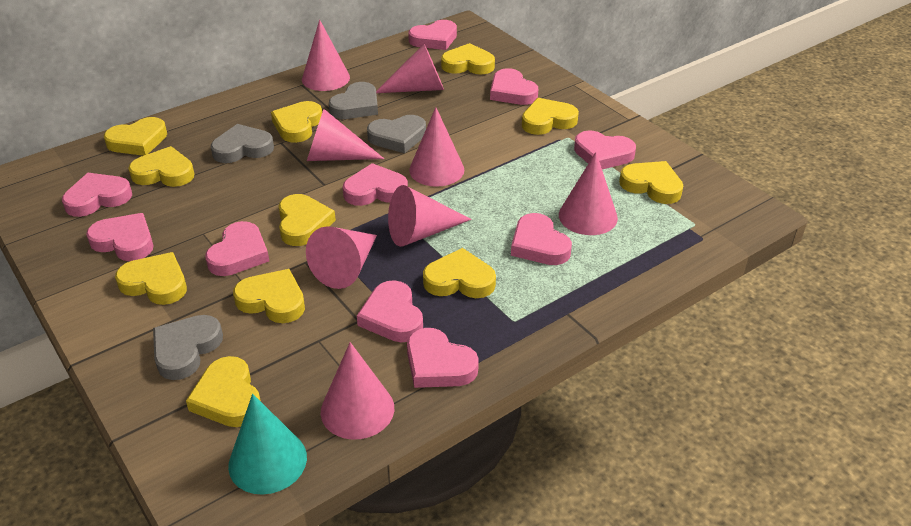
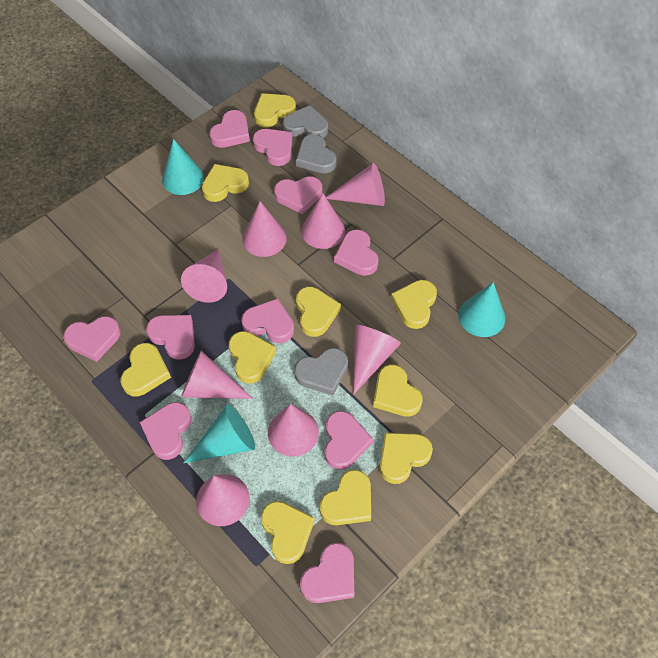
grey heart: [153,315,223,380] [211,124,274,163] [329,82,378,119] [367,115,426,153] = 4 -> [283,105,328,138] [294,348,348,396] [296,134,337,173] = 3
turquoise cone: [228,394,307,495] = 1 -> [162,139,204,195] [183,405,255,463] [458,282,505,337] = 3
yellow heart: [104,117,167,156] [115,252,187,305] [128,146,194,187] [186,356,261,427] [233,269,305,323] [271,101,322,143] [279,194,336,246] [423,248,496,298] [441,43,495,74] [522,98,579,135] [619,161,683,204] = 11 -> [120,343,171,396] [202,164,249,202] [229,331,276,384] [254,93,296,127] [261,501,315,564] [296,287,341,337] [319,470,371,525] [373,364,422,417] [379,433,433,484] [391,280,437,329] = 10

